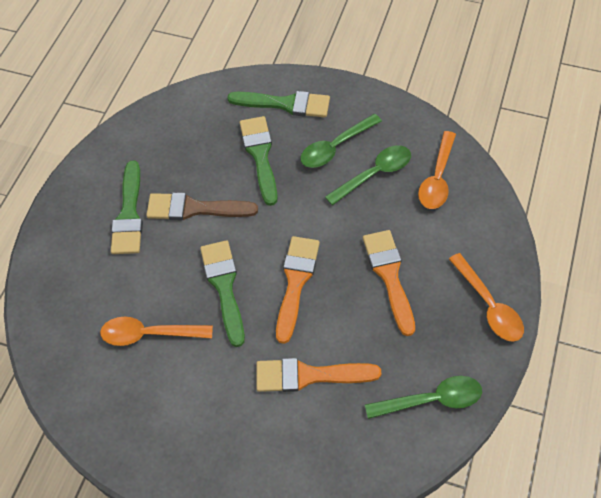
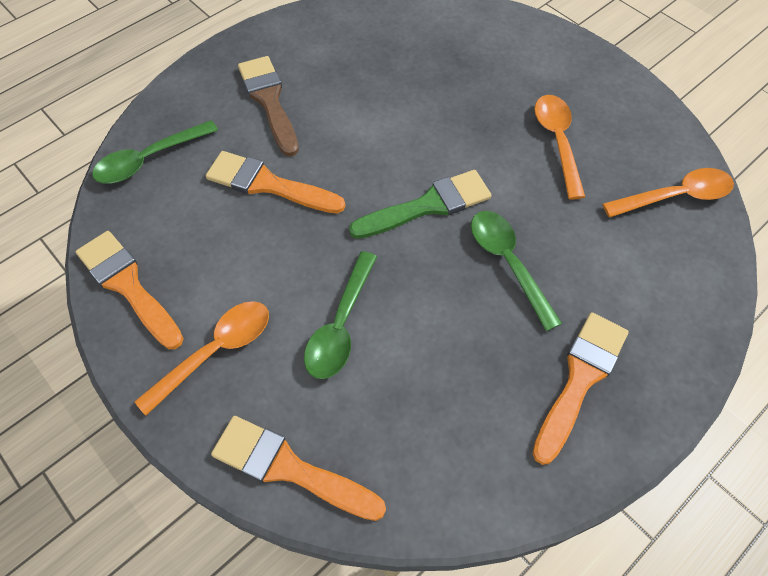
green brush: [111,161,143,254] [200,240,245,347] [227,91,330,117] [240,116,278,206] = 4 -> [349,170,492,239] = 1
orange brush: [256,358,381,392] [276,236,320,344] [363,230,415,336] = 3 -> [76,231,184,349] [206,151,346,214] [211,416,386,521] [532,312,629,465] = 4

